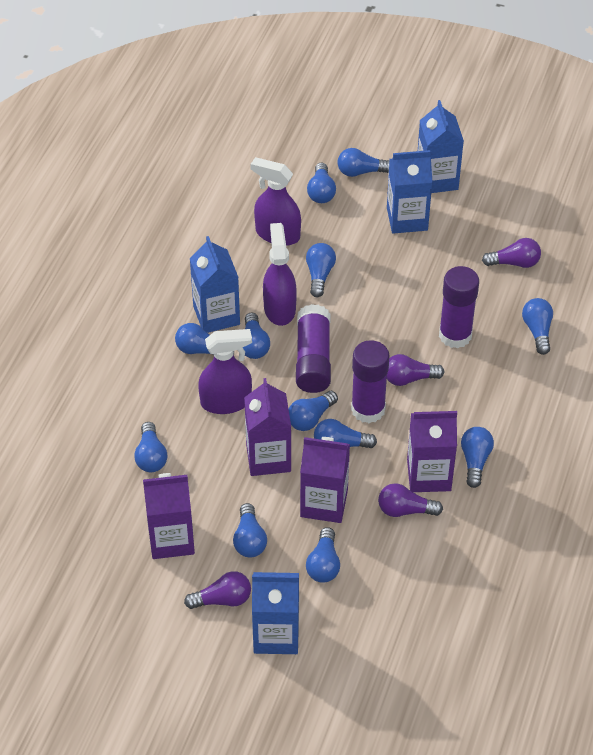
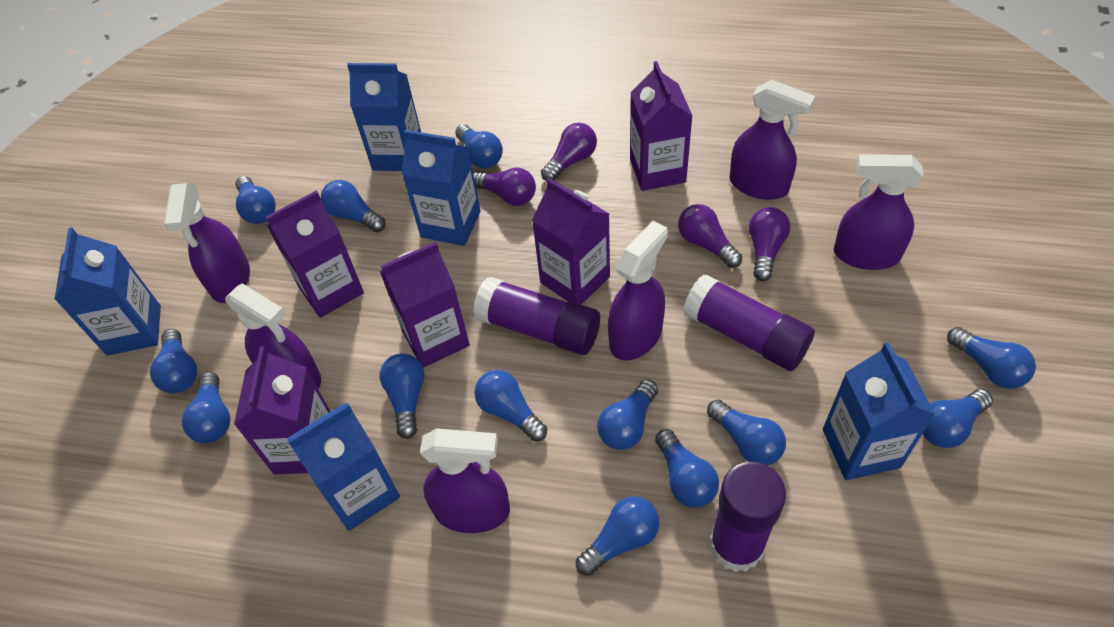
blue carton: [190,236,240,333] [252,572,299,654] [387,150,432,234] [418,100,464,193] = 4 -> [54,227,161,356] [287,403,400,531] [347,63,421,171] [402,130,481,246] [823,343,935,480] = 5
blue light bulb: [134,422,167,472] [175,323,234,355] [233,503,267,557] [242,313,270,359] [289,391,338,431] [306,243,336,297] [306,527,340,583] [307,163,336,203] [314,419,377,448] [338,148,389,177] [461,427,494,488] [522,298,553,355] = 12 -> [150,329,197,393] [182,372,230,443] [235,176,276,224] [321,180,385,232] [380,353,425,439] [455,124,503,169] [474,370,547,442] [576,496,659,576] [597,379,658,450] [655,429,719,508] [707,399,786,466] [923,389,993,448] [947,327,1036,389] = 13
purple carton: [143,473,195,559] [244,378,291,476] [300,437,350,523] [407,411,457,492] = 4 -> [234,346,331,475] [266,191,364,318] [380,242,470,368] [532,178,610,305] [630,61,692,191] = 5
purple spray bottle: [198,329,252,414] [250,157,301,246] [263,223,297,326] = 3 -> [164,183,250,303] [225,283,321,389] [420,428,510,533] [608,221,668,361] [730,80,815,200] [834,154,924,270] = 6

